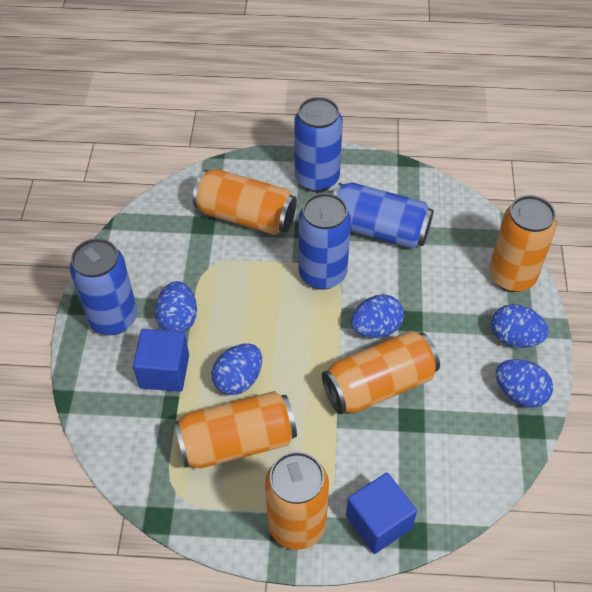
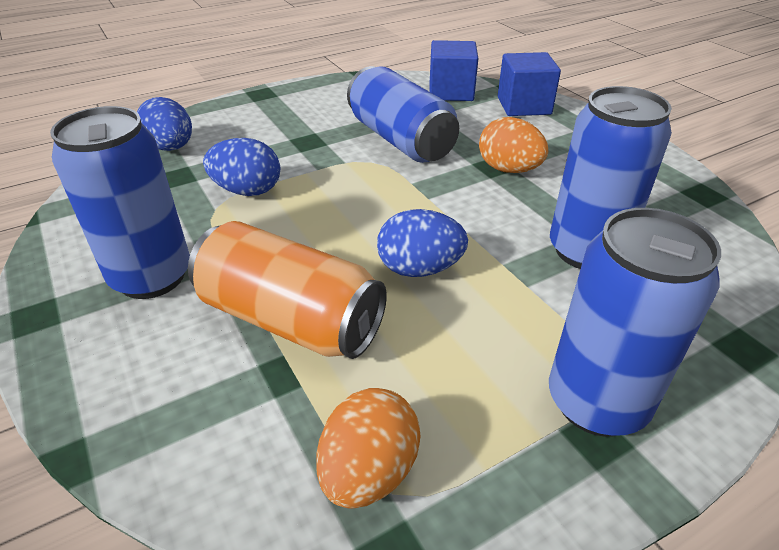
blue egg: [155,281,197,332] [212,343,262,395] [351,294,404,338] [491,304,549,348] [496,359,553,408] = 5 -> [137,97,192,151] [203,138,280,196] [377,209,468,277] = 3
orange can: [174,391,297,468] [193,169,297,235] [265,452,329,550] [322,330,440,415] [489,195,557,292] = 5 -> [188,221,387,359] = 1
orange egg: none = 0 -> [316,388,421,509] [479,117,548,173] = 2

